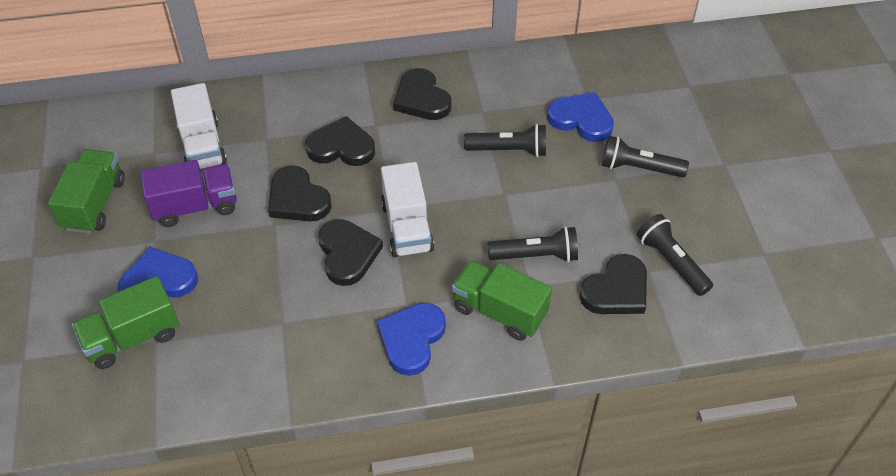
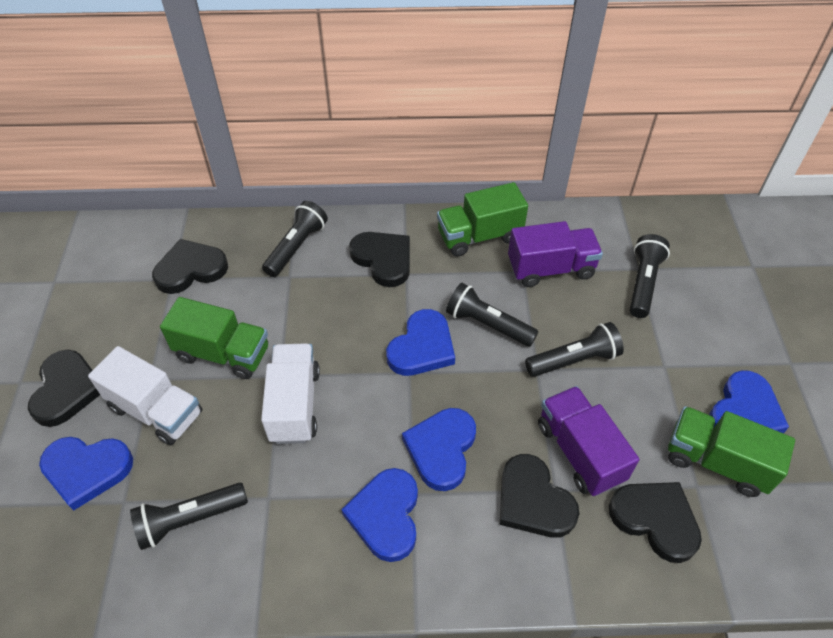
black flashlight: [464,124,546,157] [487,226,578,262] [602,136,689,178] [637,214,713,296] = 4 -> [130,483,248,550] [262,201,328,277] [446,283,538,347] [525,322,624,377] [630,234,670,318] = 5
blue heart: [118,247,198,298] [377,303,446,376] [547,92,614,142] = 3 -> [39,437,133,511] [341,468,418,562] [386,309,455,376] [402,408,476,491] [709,370,789,433] = 5
purple truck: [141,160,237,227] = 1 -> [508,221,603,287] [538,386,639,496] = 2

